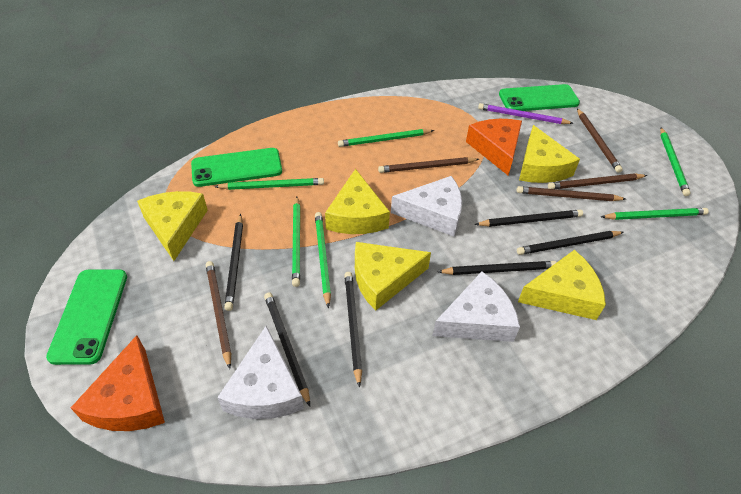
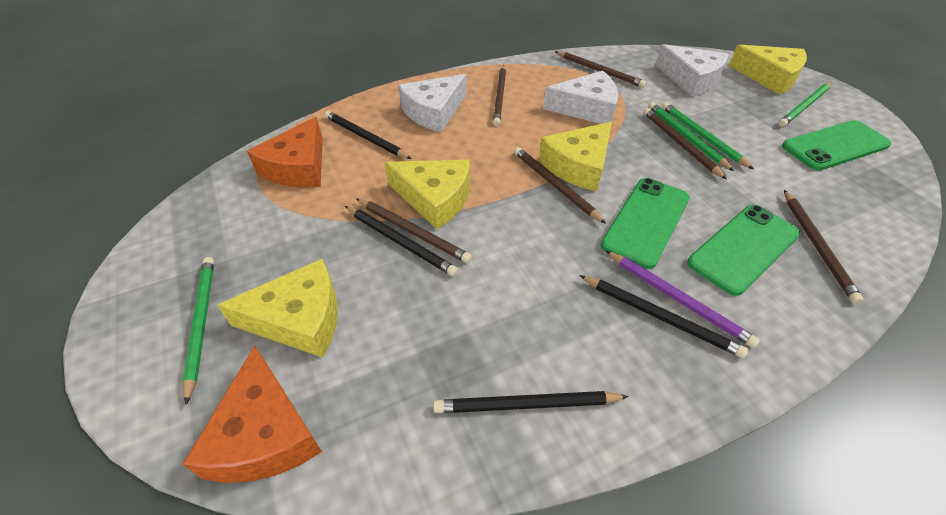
black pencil: [224,214,243,311] [264,292,310,406] [344,272,362,388] [438,261,557,275] [475,210,583,227] [517,231,623,255] = 6 -> [325,111,412,159] [345,206,458,276] [433,391,629,413] [579,275,748,358] = 4
brown pencil: [206,261,231,369] [378,157,479,173] [517,186,626,201] [548,174,647,189] [577,108,623,173] = 5 -> [356,198,472,263] [493,65,506,126] [514,147,606,224] [555,51,646,88] [643,108,727,179] [784,190,864,304] = 6
green pencil: [215,178,324,190] [292,196,300,287] [315,212,331,308] [338,129,434,147] [601,208,709,220] [660,127,691,196] = 6 -> [182,257,214,405] [648,102,734,171] [662,102,754,169] [778,82,832,127] = 4
yellow cheese: [137,191,208,261] [325,169,390,234] [355,242,431,310] [518,250,606,320] [519,125,580,183] = 5 -> [217,259,338,358] [385,159,470,230] [539,122,612,191] [729,45,807,95] = 4

